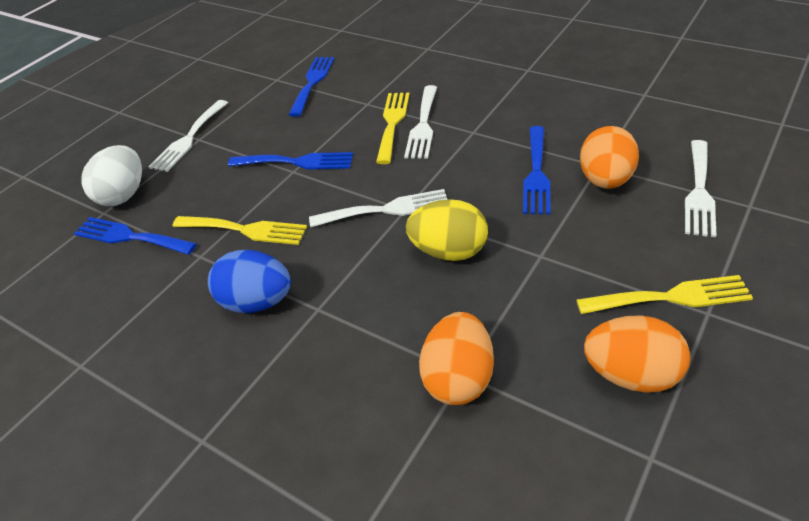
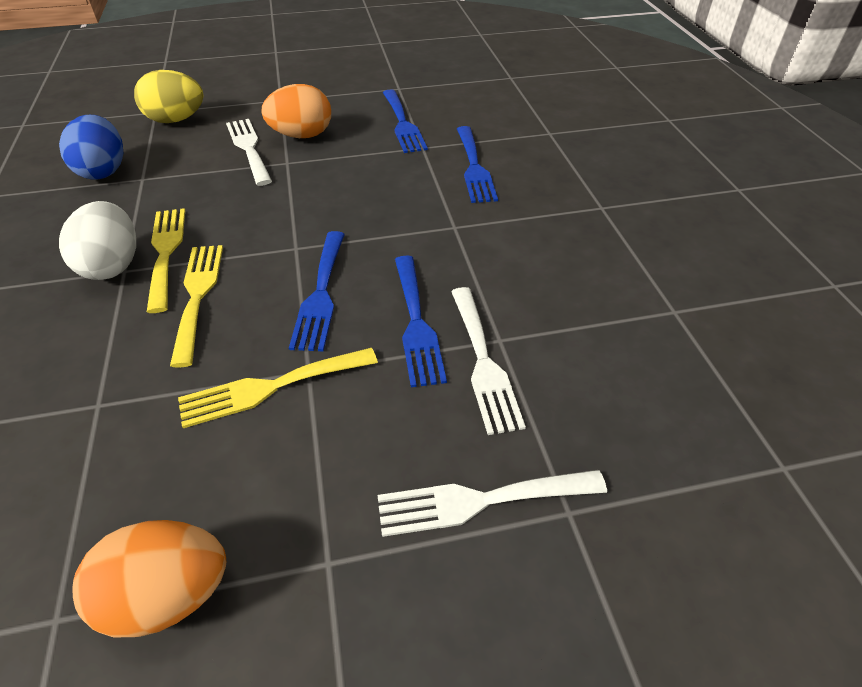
orange egg: [419,312,494,405] [580,126,639,189] [584,315,690,393] = 3 -> [72,520,226,637] [261,84,331,138] = 2
white fork: [148,100,228,172] [309,189,448,227] [404,85,437,159] [685,140,717,238] = 4 -> [226,119,272,186] [378,470,607,537] [451,287,526,435] = 3

